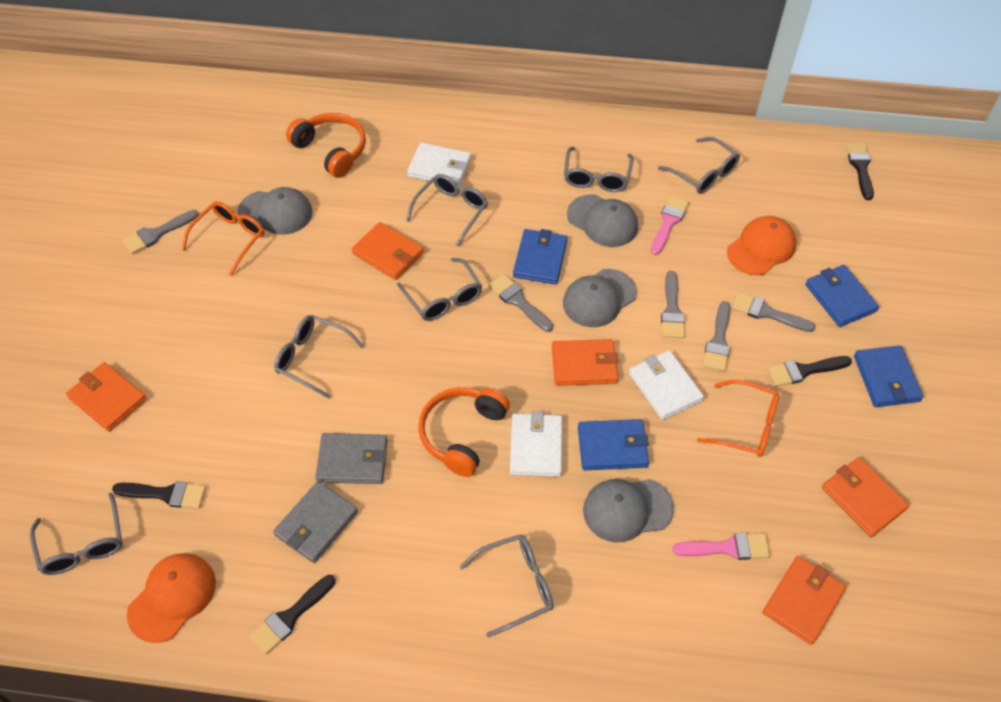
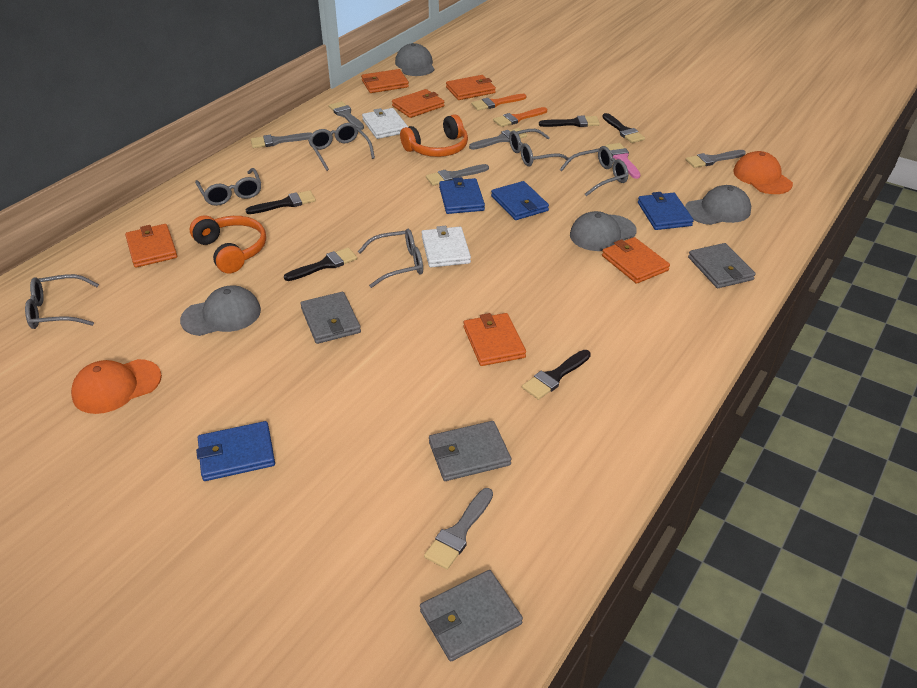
black brush: [112,481,206,509] [249,575,336,655] [767,356,852,387] [846,143,874,200] = 4 -> [246,190,316,214] [284,248,357,281] [522,350,591,400] [539,115,600,127] [602,113,645,143] = 5
grey brush: [122,210,199,254] [489,274,553,332] [661,271,685,338] [703,301,730,371] [732,292,816,332] = 5 -> [251,133,312,148] [329,101,364,130] [424,488,493,570] [426,164,489,186] [469,128,527,150] [686,150,746,168] = 6
grey glasses: [30,493,123,575] [274,315,364,399] [397,258,482,321] [406,174,488,246] [460,534,554,638] [564,147,634,192] [658,137,740,194] = 7 -> [25,274,99,329] [195,168,261,206] [308,123,375,171] [358,229,423,288] [509,129,571,167] [559,146,628,196] = 6
grey wallet: [273,481,358,563] [315,433,388,484] = 2 -> [300,292,361,344] [420,570,523,661] [429,421,511,481] [688,243,756,288] = 4
orange brush: none = 0 -> [471,94,527,110] [493,107,547,127] = 2
orange glasses: [181,201,264,276] [697,380,779,457] = 2 -> none = 0
orange wallet: [66,362,147,432] [352,222,424,280] [552,339,618,386] [762,556,846,645] [822,457,909,537] = 5 -> [125,224,177,268] [361,69,409,93] [392,89,444,118] [446,75,496,100] [464,313,526,366] [602,237,670,284] = 6
pink brush: [651,195,689,255] [672,533,770,560] = 2 -> [605,143,640,179] = 1
white wallet: [407,143,471,186] [510,411,562,477] [629,350,704,420] = 3 -> [362,108,408,139] [421,226,471,267] = 2

